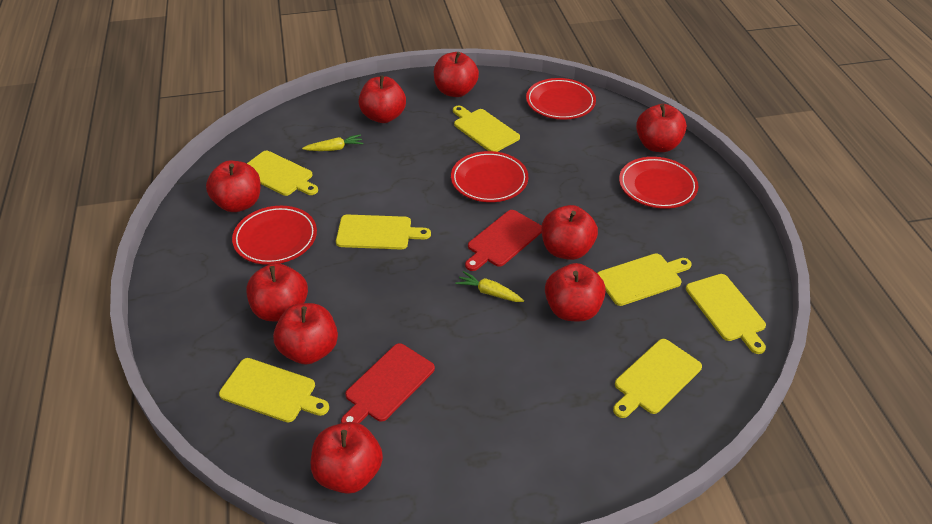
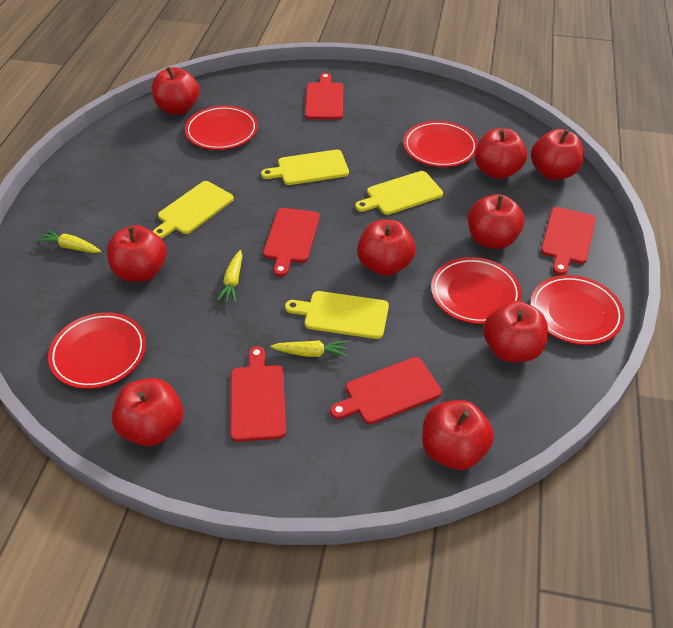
red cutting board: [341,343,435,423] [465,210,542,271] = 2 -> [230,346,286,442] [263,208,320,277] [305,73,343,119] [330,357,442,424] [541,207,596,275] = 5
red plate: [232,206,317,265] [451,151,528,202] [526,78,596,120] [619,157,698,209] = 4 -> [48,312,146,389] [185,105,258,150] [403,121,478,167] [431,257,521,324] [530,275,624,345] = 5
yellow carrot: [302,134,363,151] [455,271,524,302] = 2 -> [36,229,101,253] [217,250,242,303] [271,340,348,357] = 3
yellow cutting board: [219,358,329,422] [247,151,318,196] [336,214,431,249] [453,106,520,152] [597,254,692,306] [613,339,702,418] [686,274,766,354] = 7 -> [153,181,234,239] [261,150,349,185] [285,291,389,339] [355,171,443,215] = 4

